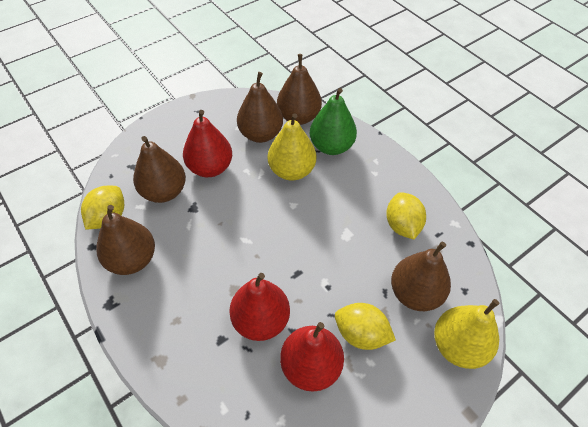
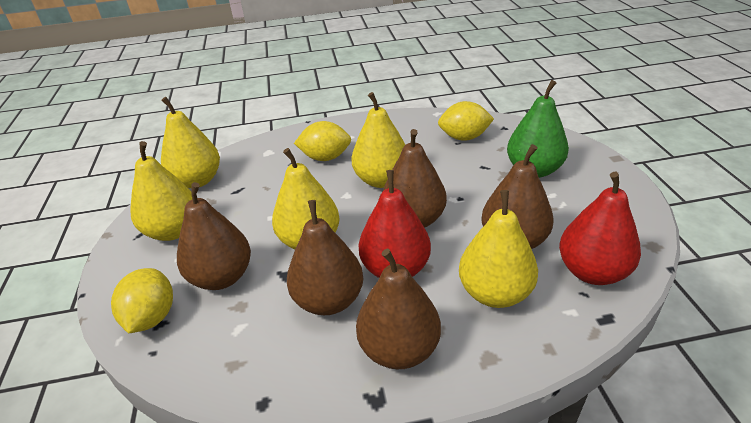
red pear: [183,110,232,177] [229,273,290,341] [280,322,344,391] = 3 -> [359,170,431,278] [559,172,641,285] = 2
yellow pear: [268,113,316,180] [434,299,499,369] = 2 -> [130,141,192,241] [161,97,220,188] [272,148,340,249] [351,92,405,188] [459,190,538,308] = 5

